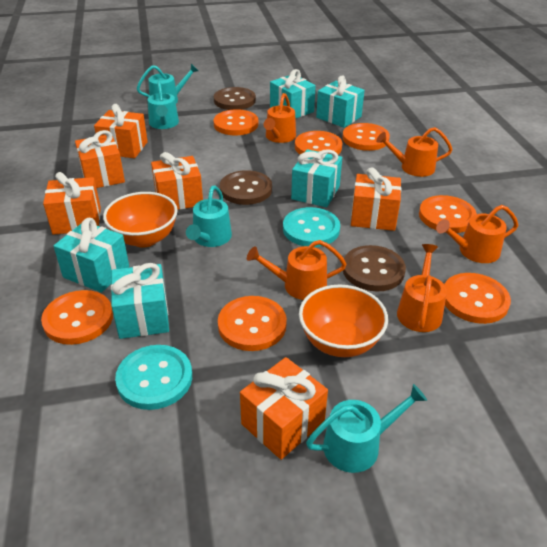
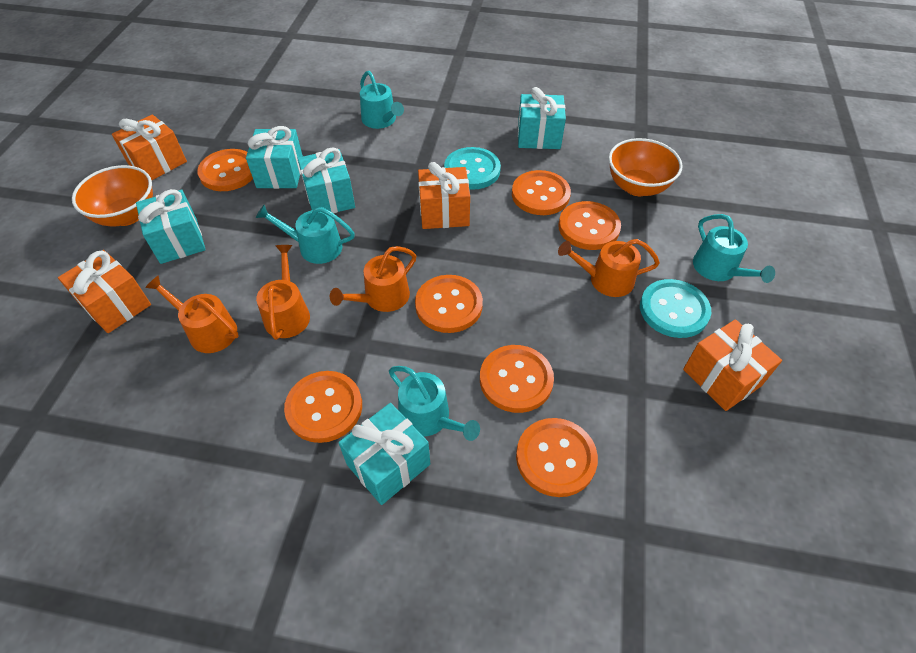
brown button: [214,87,256,110] [220,170,272,205] [343,245,406,291] = 3 -> none = 0
orange gift: [43,172,101,235] [75,130,125,188] [94,104,148,158] [151,152,203,210] [240,357,328,460] [351,167,401,231] = 6 -> [58,250,151,333] [112,114,187,180] [418,162,470,229] [683,319,782,411] = 4
orange watering can: [247,240,346,300] [264,93,296,143] [376,127,453,177] [397,244,447,332] [436,205,518,263] = 5 -> [145,275,239,353] [256,245,310,340] [330,246,416,312] [558,239,660,297] = 4

